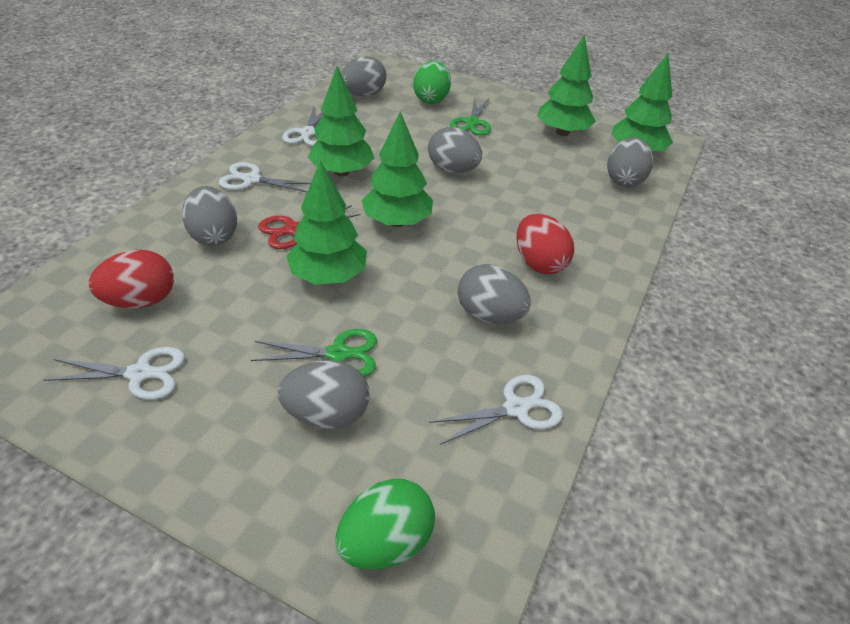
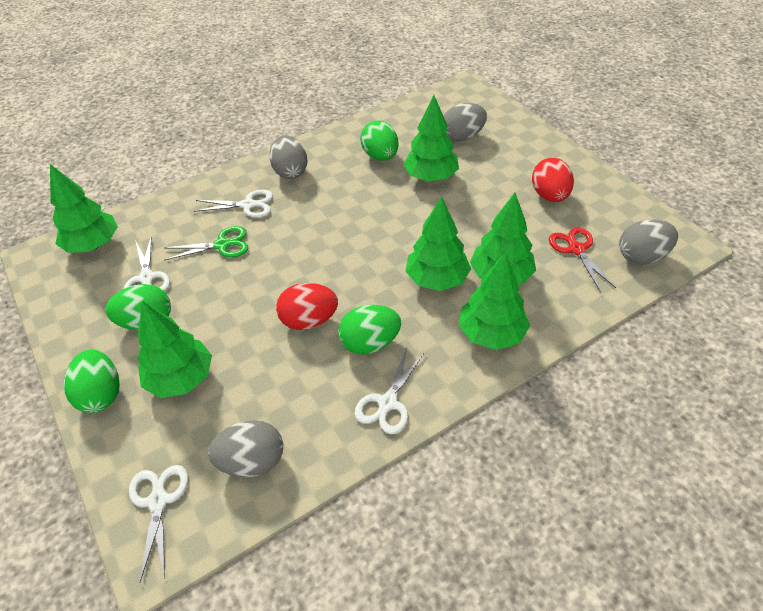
green egg: [336,479,435,569] [413,61,451,104] = 2 -> [64,349,120,413] [105,284,171,330] [338,305,401,355] [360,121,399,161] = 4
green scissors: [251,329,377,377] [450,98,491,136] = 2 -> [164,226,248,261] = 1
green tree: [286,160,367,285] [308,66,374,176] [362,111,433,227] [537,35,596,136] [612,54,673,151] = 5 -> [50,164,118,253] [138,301,212,398] [403,95,459,182] [405,196,471,291] [459,252,530,350] [470,193,536,284] = 6
grey egg: [182,186,237,246] [278,360,370,429] [341,56,387,96] [428,127,482,173] [458,264,531,324] [607,137,653,187] = 6 -> [208,420,283,477] [269,135,307,179] [444,103,487,141] [619,219,678,265] = 4

